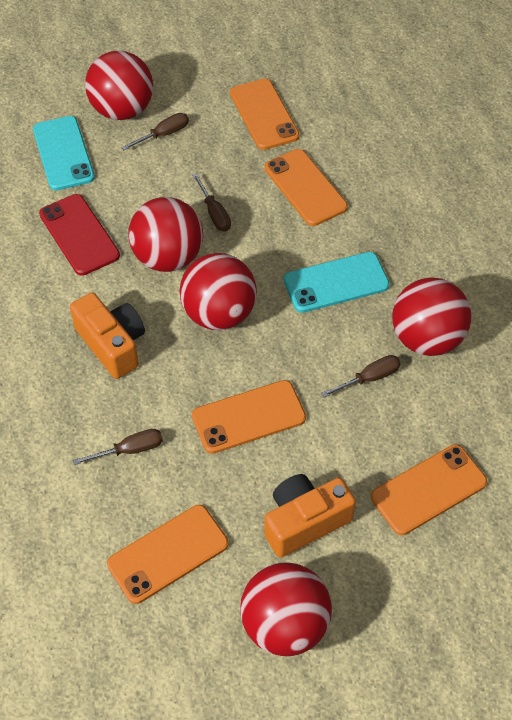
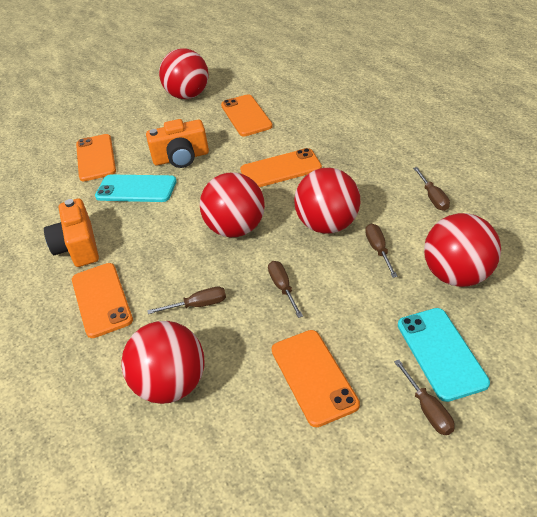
brown screwdriver: [73,429,163,465] [121,113,189,150] [192,173,231,232] [321,355,401,397] = 4 -> [147,287,226,314] [268,261,303,318] [365,224,397,278] [394,360,455,435] [413,167,450,211] = 5
red phone: [39,194,120,276] = 1 -> none = 0

